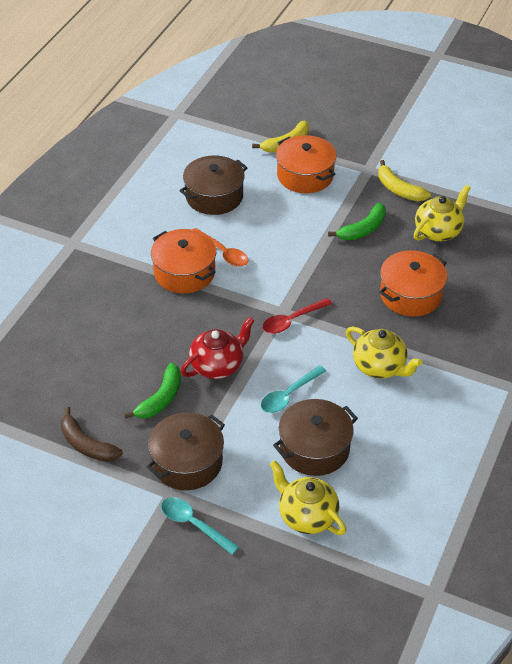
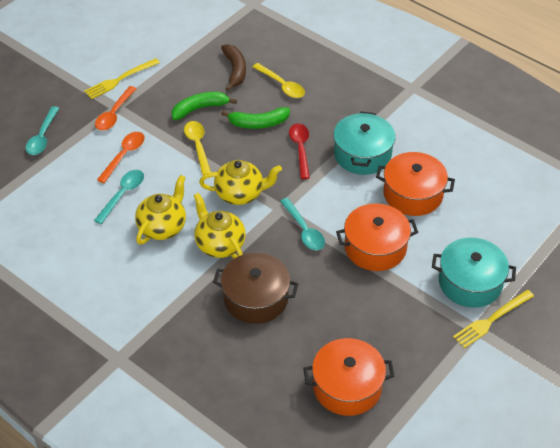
brown pot: [146,412,225,490] [179,155,248,215] [273,399,358,476] = 3 -> [213,253,298,324] = 1
orange spoon: [193,228,248,267] = 1 -> [95,86,137,131] [97,132,145,183] = 2
red teapot: [181,317,255,379] = 1 -> none = 0
turquoise pot: none = 0 -> [333,112,395,175] [432,238,516,308] = 2
turquoise spoon: [161,497,239,555] [261,365,326,413] = 2 -> [26,106,59,155] [94,170,144,224] [280,198,325,250] = 3
yellow banana: [252,121,309,153] [378,160,431,201] = 2 -> none = 0
yellow fork: none = 0 -> [84,58,160,99] [453,290,534,348] = 2
yellow spoon: none = 0 -> [184,121,211,176] [253,63,305,98] = 2

